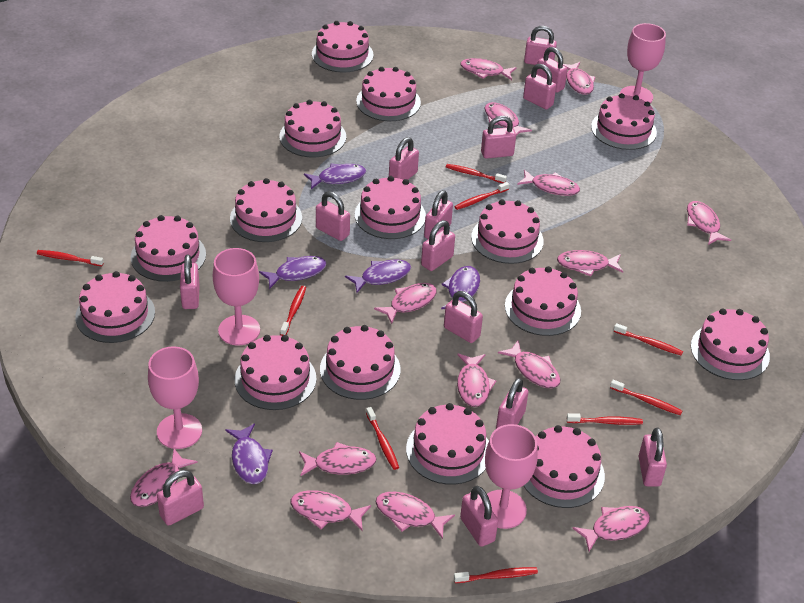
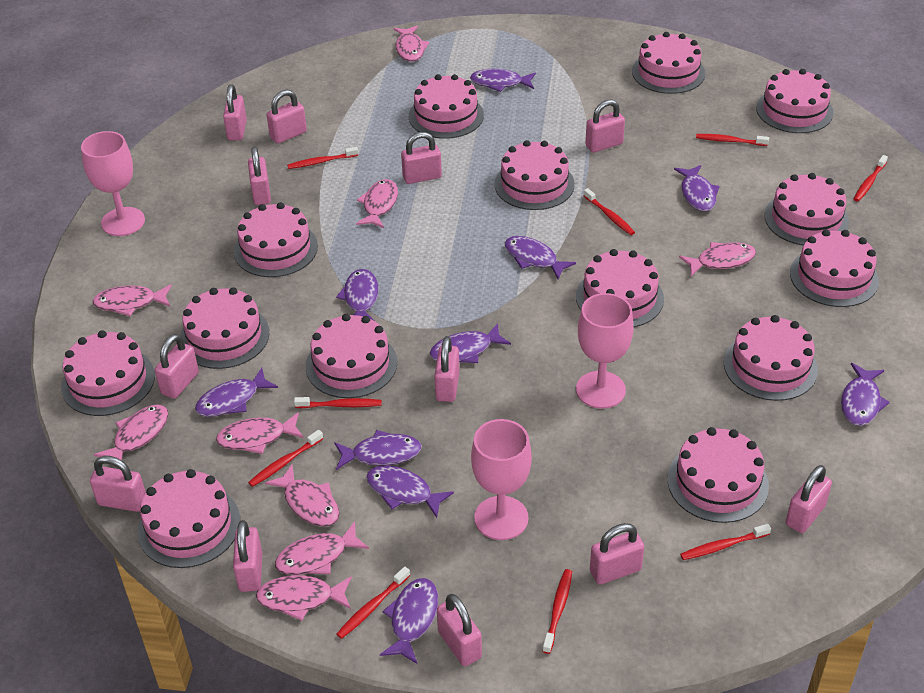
pink cake: [75,271,155,343] [131,215,206,282] [230,178,302,242] [235,335,317,410] [279,100,346,157] [312,21,374,72] [320,325,401,400] [355,176,426,239] [356,67,421,121] [406,403,489,485] [471,199,544,264] [505,266,581,336] [524,425,605,508] [591,93,657,150] [691,308,770,380] = 15 -> [61,330,155,416] [137,469,240,568] [180,287,269,369] [234,202,318,277] [306,314,397,398] [409,74,484,139] [494,140,575,210] [576,249,664,327] [632,32,705,94] [667,427,769,523] [724,315,818,401] [756,69,833,133] [764,173,849,245] [790,229,879,307] = 14
pink fish: [130,449,198,507] [290,490,371,531] [299,442,377,477] [374,283,437,324] [375,492,455,539] [457,353,496,407] [460,58,517,80] [485,102,532,136] [498,341,560,388] [517,169,580,196] [557,250,623,277] [563,62,595,95] [572,506,650,551] [687,201,731,245] = 14 -> [93,284,172,316] [94,404,169,469] [216,412,304,454] [256,575,352,621] [265,464,339,527] [275,521,369,575] [356,179,398,228] [393,26,430,62] [679,242,756,276] = 9
pink goblet: [148,346,202,449] [213,248,260,346] [485,424,538,529] [620,23,666,103] = 4 -> [81,131,145,236] [471,419,532,540] [576,293,633,409] = 3
pink padlock: [157,470,204,526] [180,254,200,309] [316,191,350,241] [389,137,419,180] [421,220,455,271] [424,190,453,239] [444,291,483,343] [460,486,498,547] [481,116,516,159] [496,378,529,429] [523,64,556,109] [524,26,557,65] [536,47,568,92] [639,428,667,487] = 14 -> [90,456,146,512] [155,334,199,399] [223,84,247,140] [233,520,262,592] [248,147,271,205] [267,90,307,144] [401,132,442,184] [434,336,460,402] [437,594,482,666] [585,99,625,153] [590,523,644,585] [786,465,832,533] = 12
purple fish: [225,424,273,484] [259,256,326,289] [304,163,366,189] [345,259,411,293] [441,266,480,309] = 5 -> [195,368,278,417] [334,430,422,470] [336,269,379,322] [366,466,454,518] [380,578,438,664] [430,323,511,363] [470,69,536,92] [505,236,576,279] [674,165,720,211] [841,363,890,426] = 10

